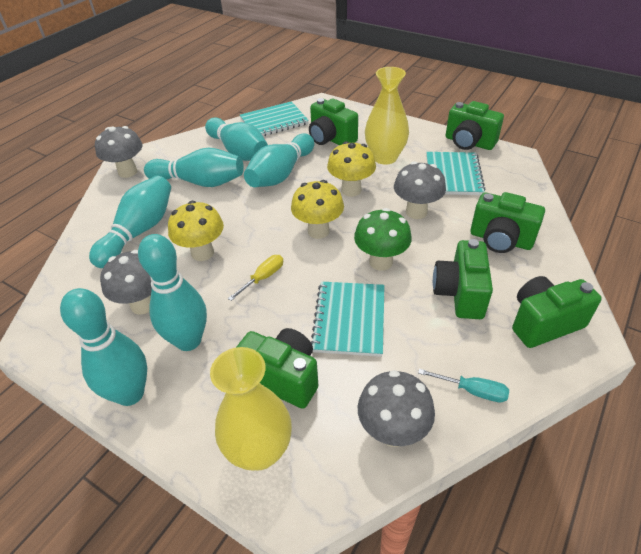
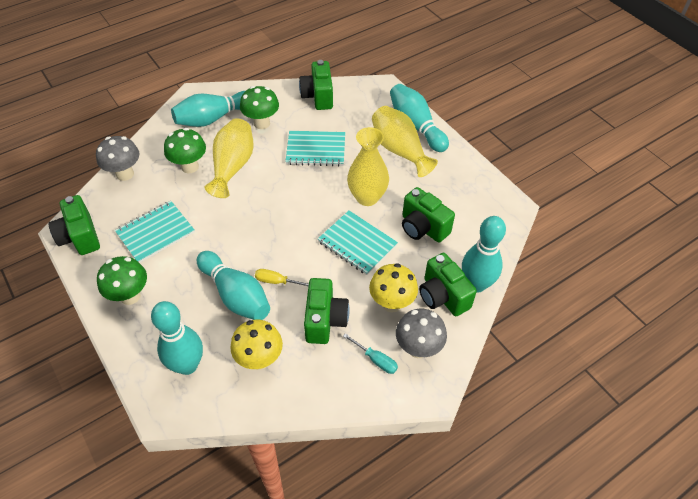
green camera: [237,328,318,409] [309,98,358,145] [433,239,493,319] [446,101,504,150] [470,192,545,253] [512,276,602,348] = 6 -> [48,195,100,255] [299,60,333,110] [304,278,350,344] [402,187,455,243] [419,253,477,316] = 5
green mushroom: [354,208,412,271] = 1 -> [97,256,147,305] [164,128,206,173] [240,86,279,129] = 3
grey mushroom: [95,126,143,178] [100,250,152,315] [358,370,435,447] [394,161,446,219] = 4 -> [96,136,139,181] [396,308,447,358] = 2
turquoise bowling pin: [60,288,147,406] [89,176,171,268] [138,234,207,351] [144,147,244,187] [205,117,268,161] [244,134,314,187] = 6 -> [151,301,203,375] [171,91,245,127] [197,251,270,320] [390,84,449,152] [462,216,506,293] = 5
yellow mushroom: [168,201,224,261] [291,180,344,239] [327,141,376,197] = 3 -> [230,319,283,370] [369,263,418,312] = 2
yellow vase: [210,347,292,471] [365,67,409,165] = 2 -> [205,118,254,198] [347,127,389,206] [372,106,438,177] = 3

